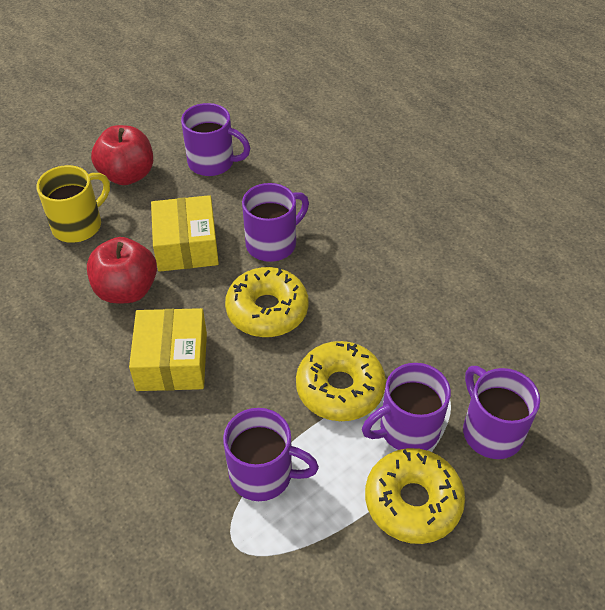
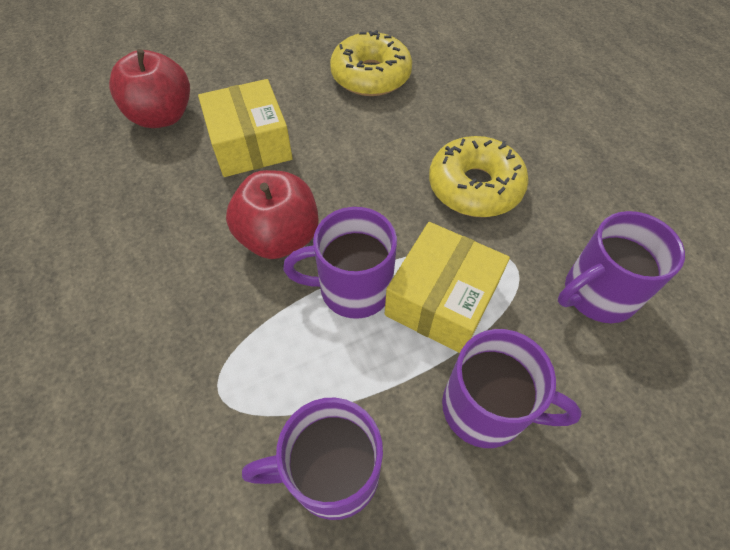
purple mug: [181,103,250,176] [223,408,319,501] [242,183,309,262] [362,363,451,450] [463,366,540,459] = 5 -> [242,398,383,520] [283,207,397,319] [442,329,582,448] [558,211,685,323] = 4
yellow donut: [225,267,309,337] [296,341,386,421] [365,448,465,544] = 3 -> [330,30,412,96] [429,136,529,217] = 2
yellow mug: [37,165,110,243] = 1 -> none = 0

